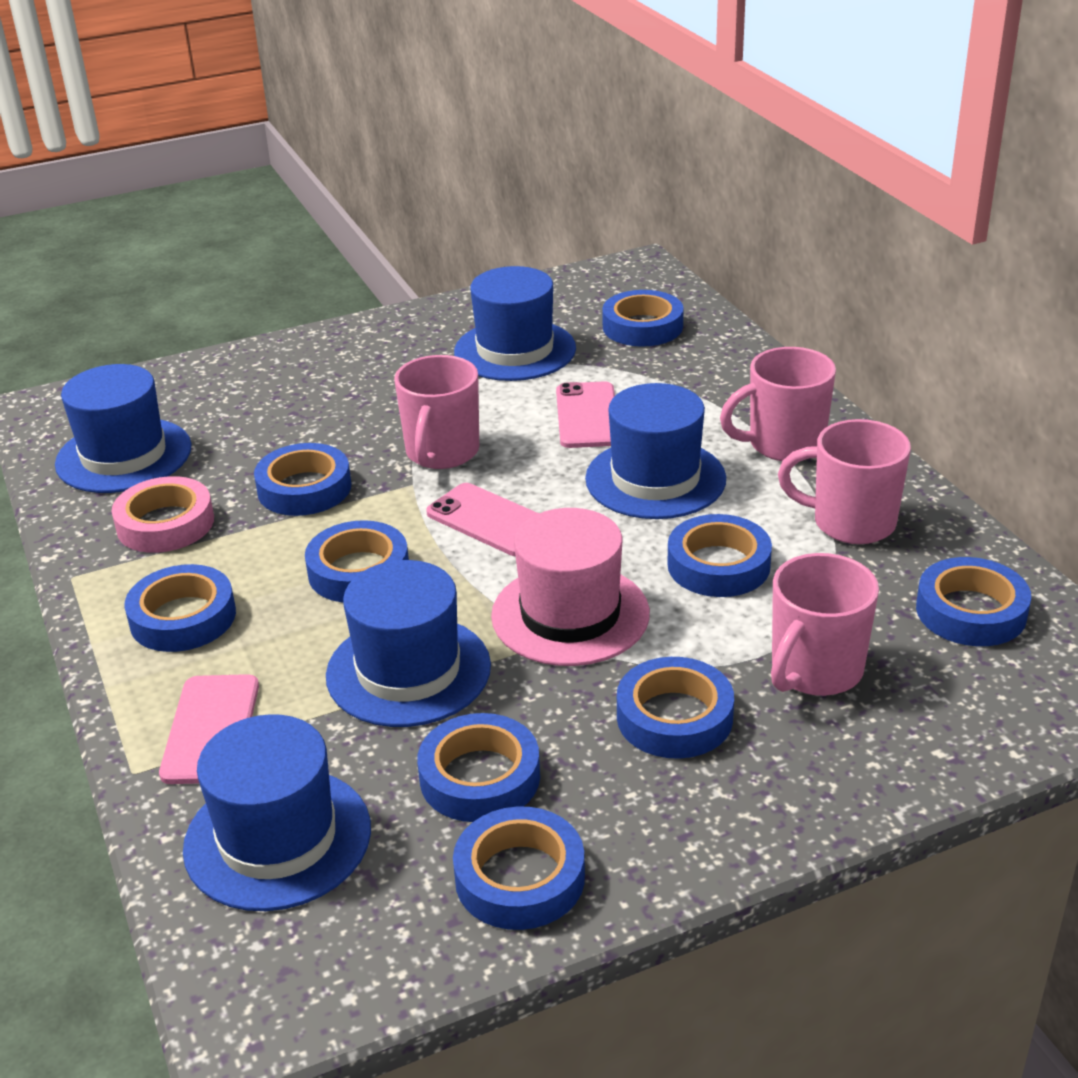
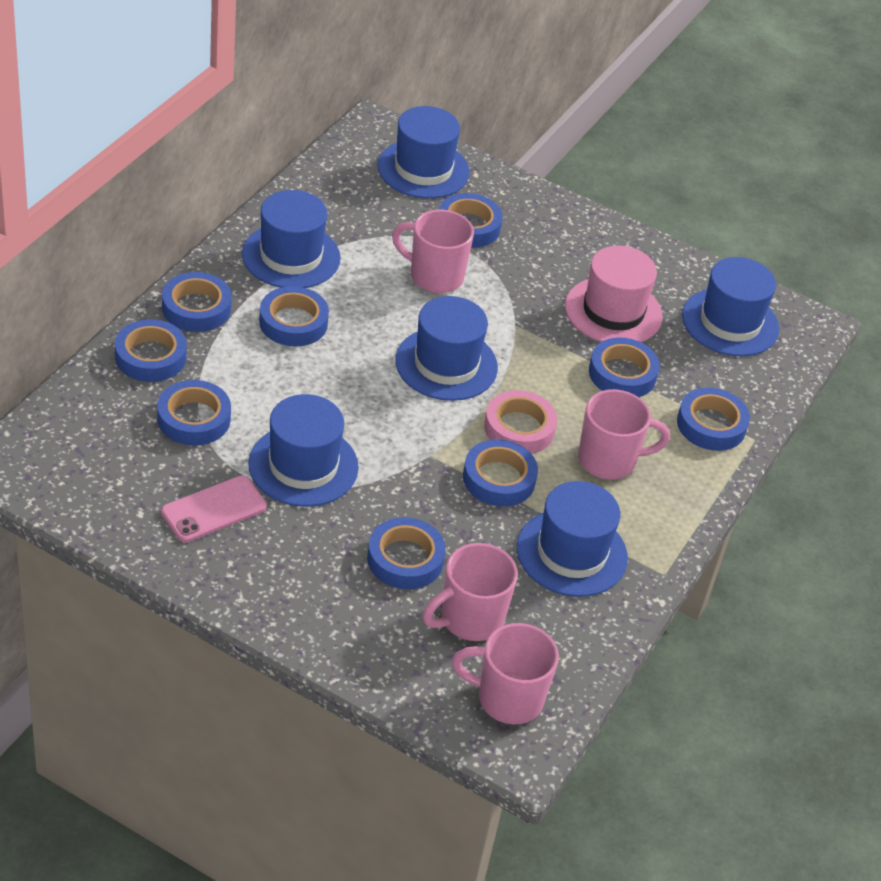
blue hat: [55,364,191,493] [183,714,371,911] [326,560,491,727] [454,266,576,381] [585,383,726,519] = 5 -> [242,190,341,288] [248,394,359,507] [377,106,470,199] [395,296,498,401] [517,481,628,597] [682,257,779,357] = 6
pink phone: [159,674,259,784] [426,483,539,556] [556,381,615,448] = 3 -> [161,475,267,542] = 1

